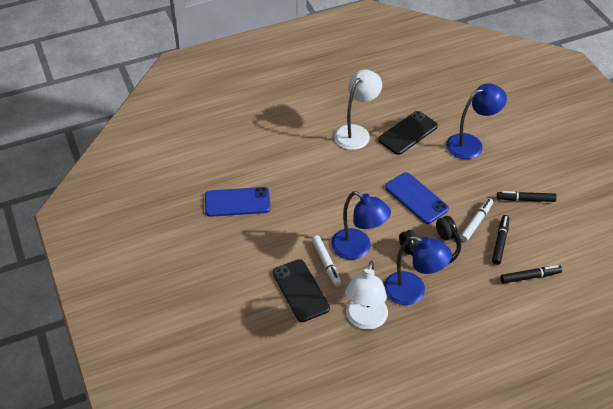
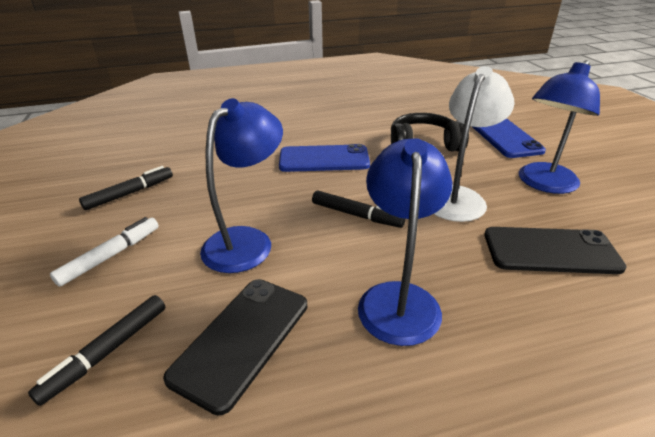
white lamp: [334,69,382,150] [345,261,388,330] = 2 -> [434,66,515,222] = 1
white marker: [312,235,341,286] [460,198,493,242] = 2 -> [50,217,159,287] = 1

